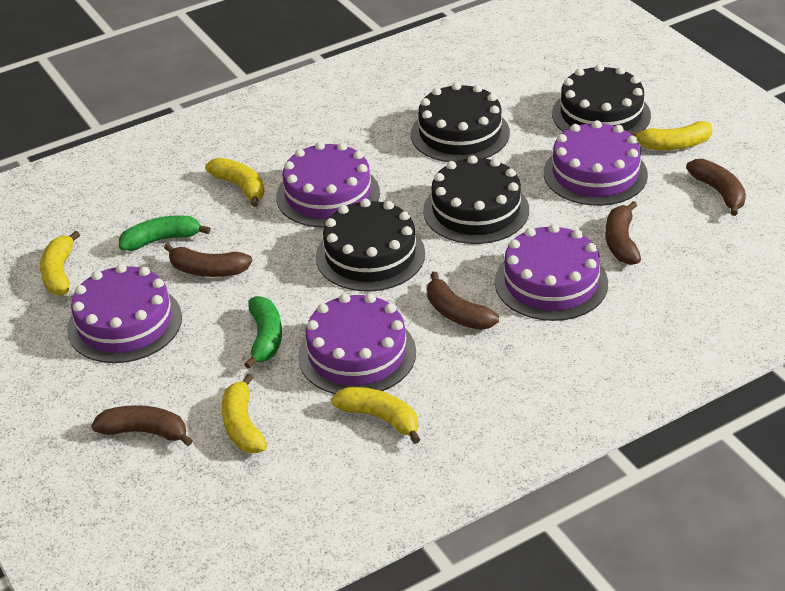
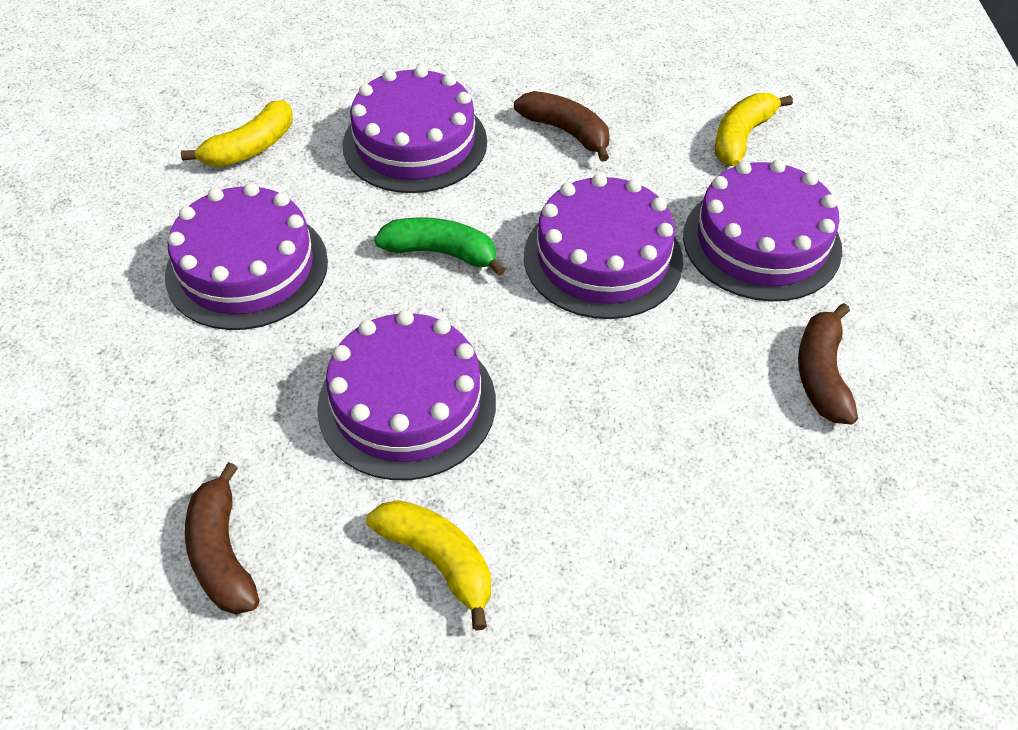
black cake: [316,199,425,292] [411,82,510,162] [423,155,529,244] [552,64,651,133] = 4 -> none = 0
brown banana: [91,405,193,446] [164,243,252,277] [427,272,499,330] [605,201,641,265] [686,159,746,216] = 5 -> [185,462,259,614] [514,91,610,162] [798,303,858,425] = 3
green banana: [119,215,211,251] [244,296,282,369] = 2 -> [374,217,506,276] = 1
yellow banana: [40,231,80,296] [205,158,265,207] [222,374,267,453] [331,387,420,444] [628,121,713,150] = 5 -> [181,100,292,167] [366,500,491,631] [715,93,793,166] = 3

